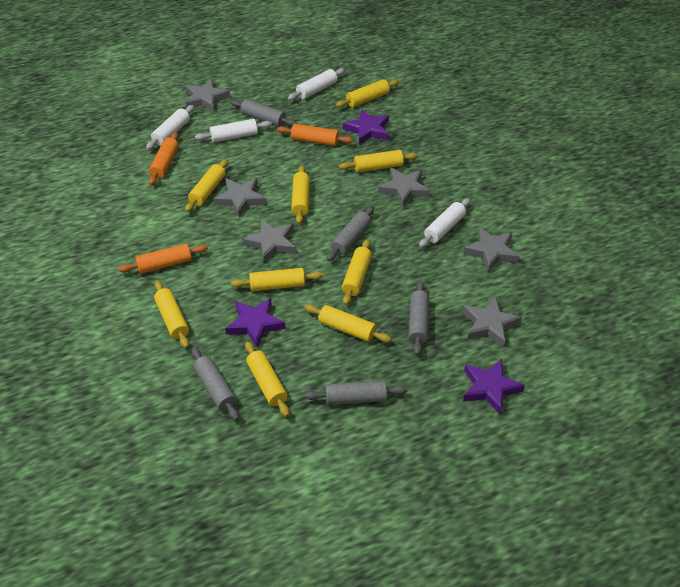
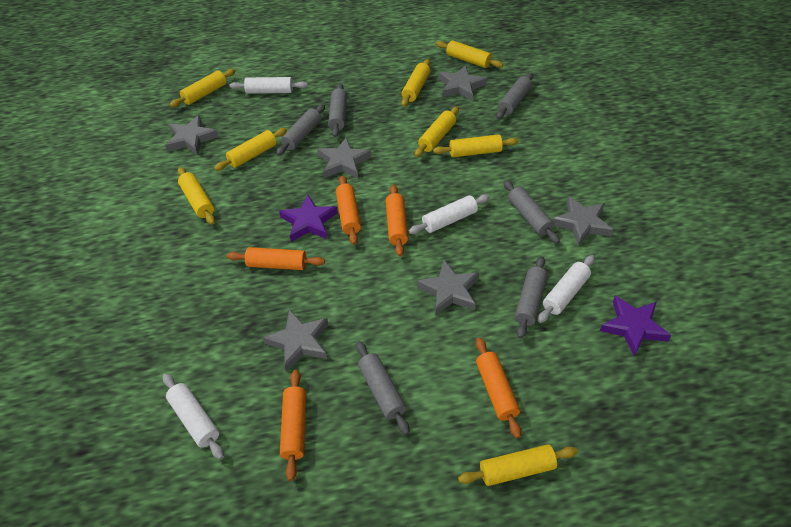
grey rolling pin: [191,347,239,421] [230,99,297,127] [305,381,407,405] [327,206,374,261] [408,281,429,355] = 5 -> [276,104,325,156] [328,83,347,137] [356,341,410,435] [497,73,533,119] [504,180,560,244] [515,256,548,339] = 6
orange rolling pin: [119,244,208,274] [149,132,179,185] [277,124,354,146] = 3 -> [227,247,325,270] [280,370,306,481] [336,176,361,245] [386,185,408,256] [476,337,521,438] = 5
purple star: [225,298,285,348] [343,109,389,145] [463,359,525,414] = 3 -> [279,195,338,242] [600,296,672,356] = 2
yellow rolling pin: [154,281,189,348] [185,159,228,212] [231,268,323,291] [245,341,289,417] [291,165,310,224] [304,304,392,343] [336,79,399,108] [339,150,418,172] [342,239,372,305] = 9 -> [170,69,236,107] [178,167,215,225] [214,128,287,171] [401,59,430,107] [415,107,459,157] [433,134,518,157] [436,40,503,68] [458,444,578,486] = 8

